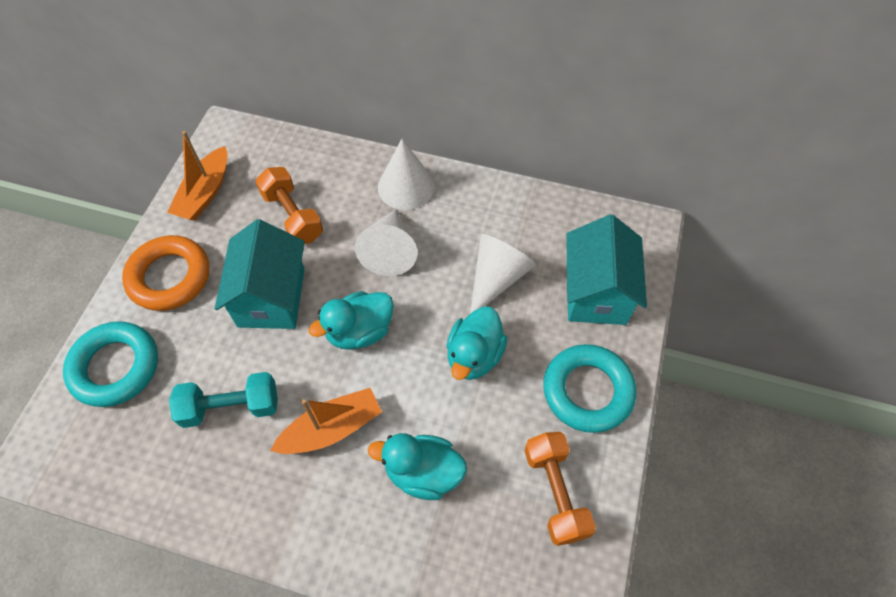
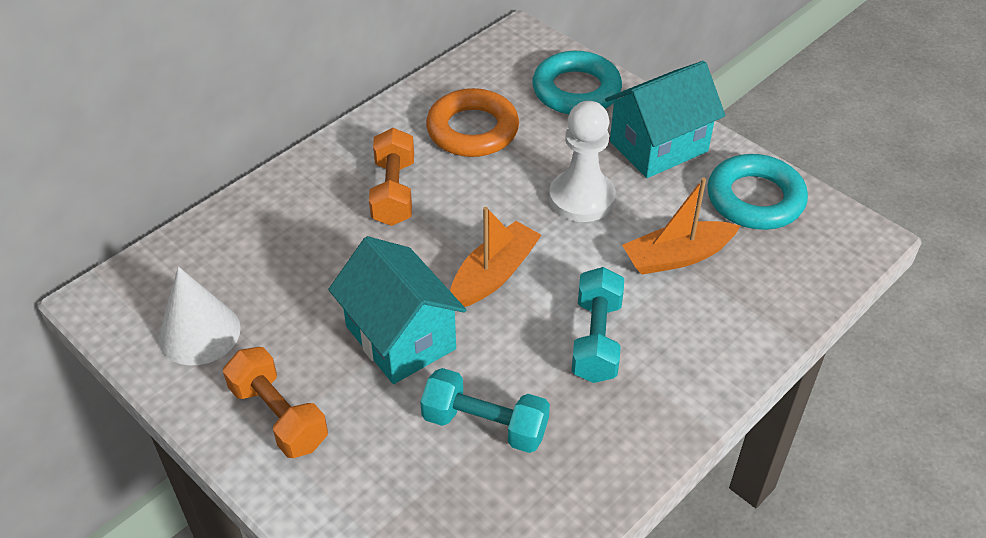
turquoise duck: [309,291,394,350] [368,433,467,500] [447,307,507,380] = 3 -> none = 0
turquoise dumbbell: [169,372,278,428] = 1 -> [420,368,550,453] [571,267,624,383] = 2
white cone: [355,209,417,276] [378,139,435,210] [470,234,536,314] = 3 -> [159,267,241,365] = 1
white pawn: none = 0 -> [549,101,616,222] = 1

